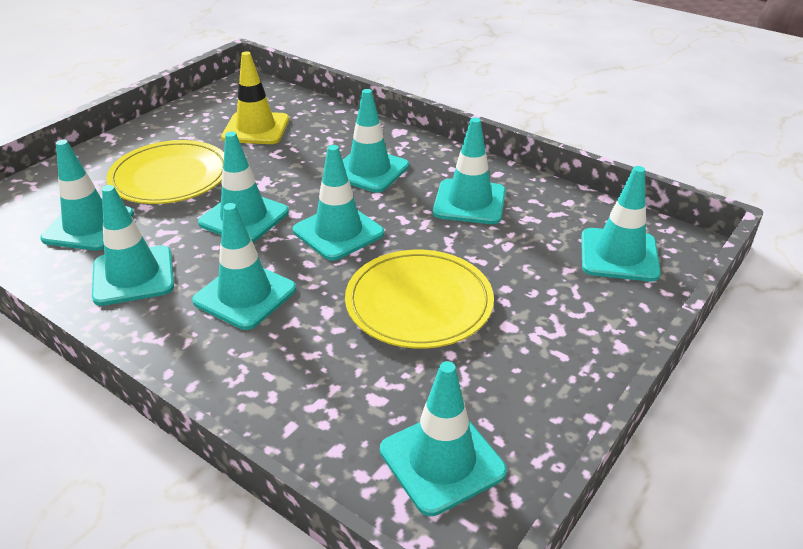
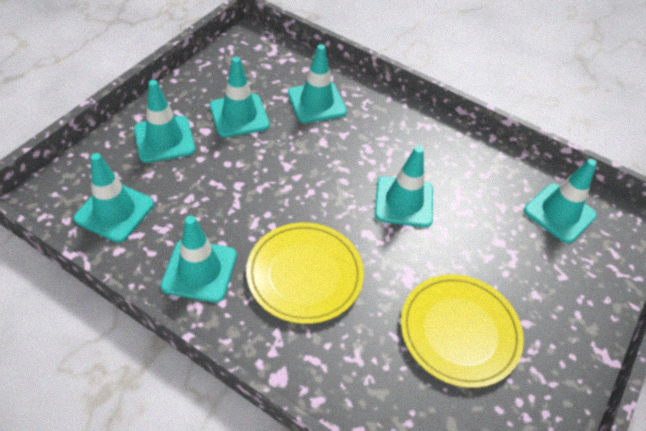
turquoise traffic cone: [40,140,134,251] [92,185,174,306] [192,203,296,330] [198,131,289,242] [293,145,384,261] [343,89,409,193] [380,361,507,516] [433,117,506,224] [581,166,661,282] = 9 -> [73,153,154,243] [134,80,195,163] [161,216,237,303] [210,57,270,137] [288,44,347,123] [375,146,433,228] [524,159,597,243] = 7
yellow traffic cone: [221,51,289,144] = 1 -> none = 0

